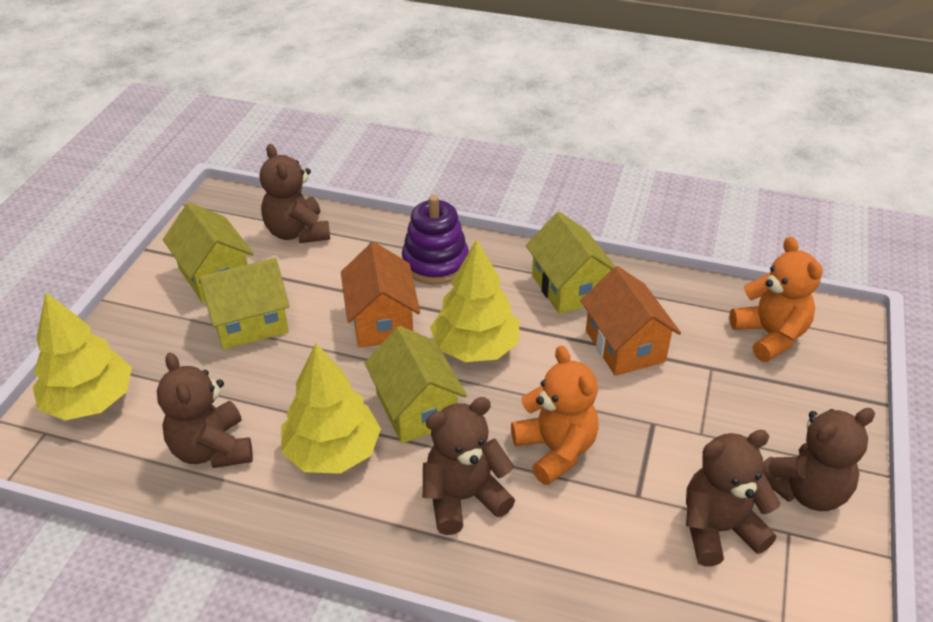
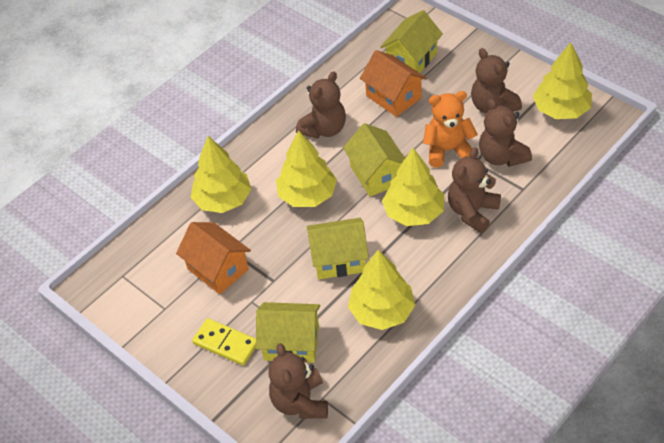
orange teddy bear: [511,345,599,485] [729,236,823,362] = 2 -> [423,91,478,168] = 1
purple stacking toy: [402,195,469,285] = 1 -> none = 0
yellow domino: none = 0 -> [192,318,256,366] = 1
yellow tree: [33,292,132,420] [281,343,381,474] [430,239,519,362] = 3 -> [191,136,251,213] [276,130,337,207] [348,249,415,330] [382,148,444,226] [533,42,592,119] = 5

